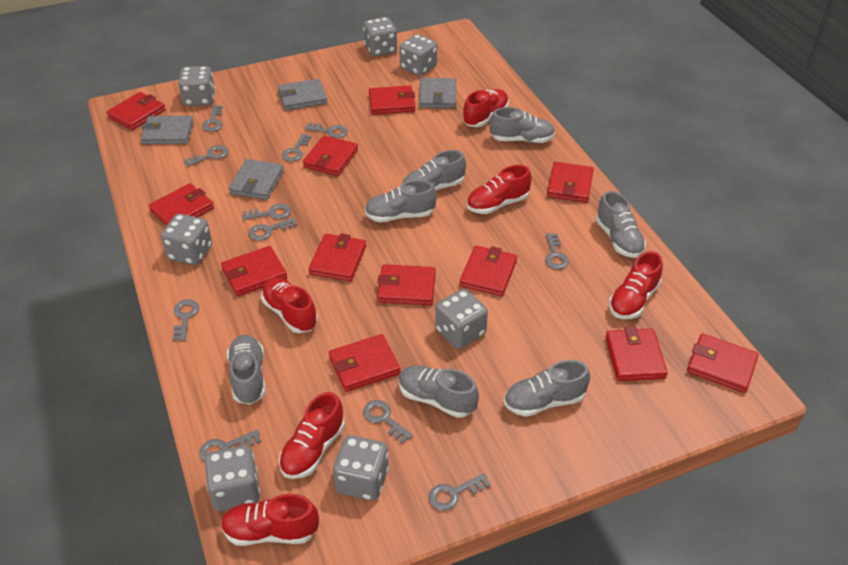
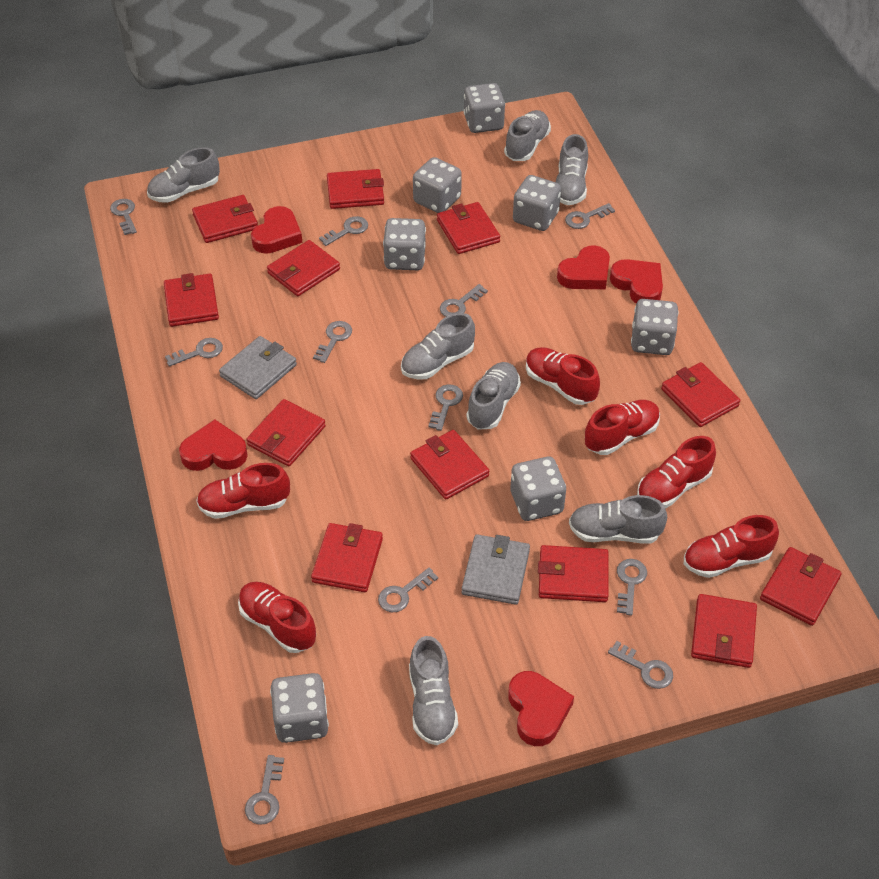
grey wallet: [141,116,194,144] [228,159,284,200] [278,79,327,111] [419,78,456,108] = 4 -> [219,336,297,399] [462,534,530,605] = 2
red heart: none = 0 -> [179,420,248,471] [251,206,302,254] [508,671,574,746] [557,245,610,289] [610,259,663,303] = 5

